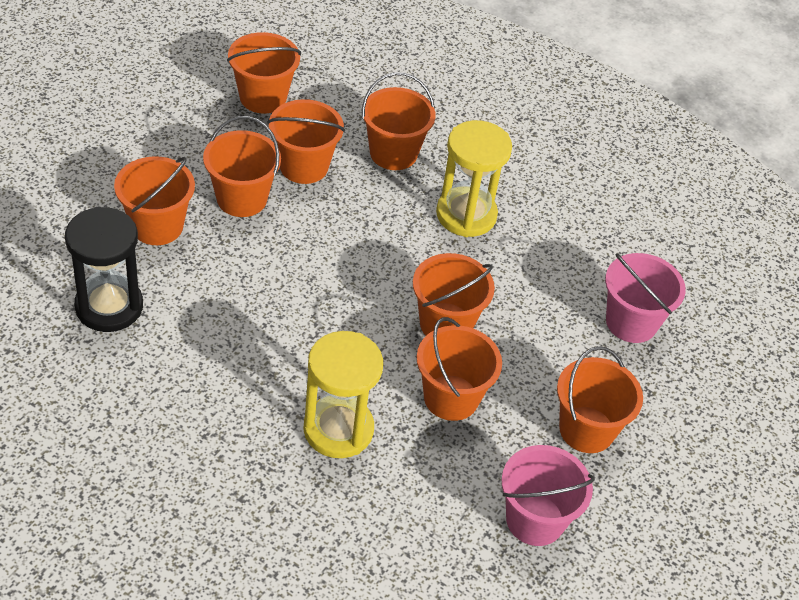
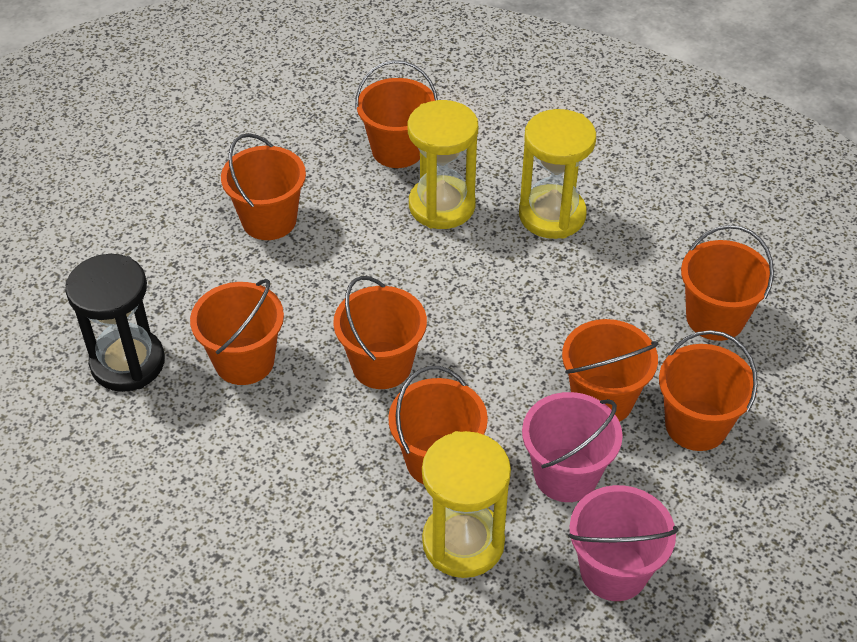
yellow hourglass: [303,331,383,458] [436,120,512,237] = 2 -> [408,100,478,229] [422,431,511,578] [519,109,596,239] = 3

